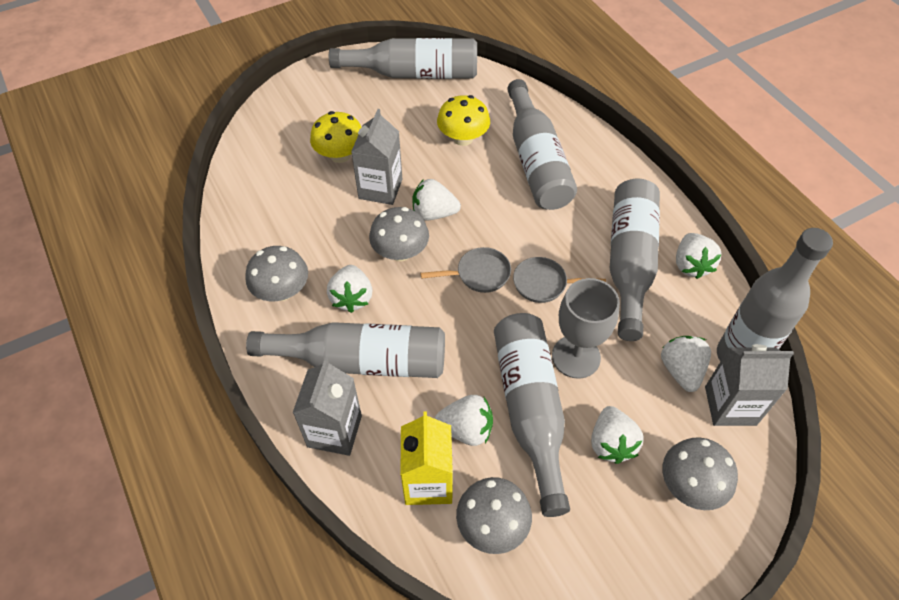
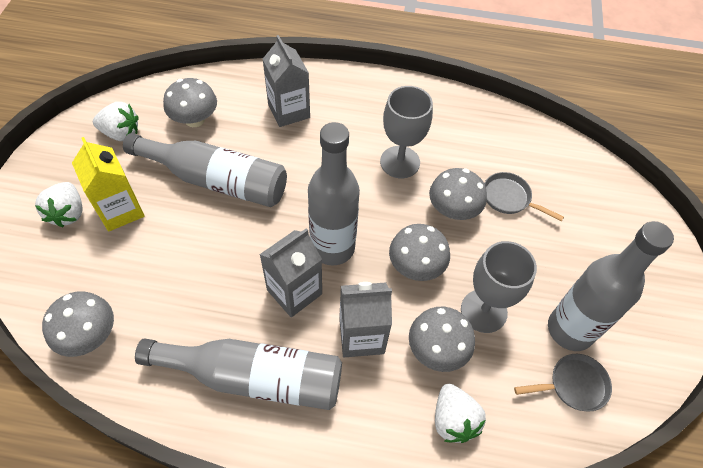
grey bottle: [246,322,445,378] [329,38,477,79] [494,313,570,517] [507,79,577,210] [610,179,660,341] [717,228,833,362] = 6 -> [123,133,287,207] [135,338,342,410] [308,122,360,266] [548,221,674,351] = 4
grey goblet: [552,278,620,379] = 1 -> [380,86,433,178] [461,241,537,333] = 2
grey mushroom: [246,246,308,301] [369,207,429,261] [456,477,532,554] [662,437,738,510] = 4 -> [42,291,114,357] [163,78,217,127] [389,224,450,281] [409,307,475,372] [429,168,487,220] = 5
white strawberry: [327,265,372,313] [412,179,461,220] [435,395,493,446] [591,406,643,464] [661,336,711,392] [676,233,722,279] = 6 -> [35,182,83,228] [93,102,138,141] [435,384,486,443] = 3
yellow mushroom: [310,111,361,163] [437,95,490,146] = 2 -> none = 0

